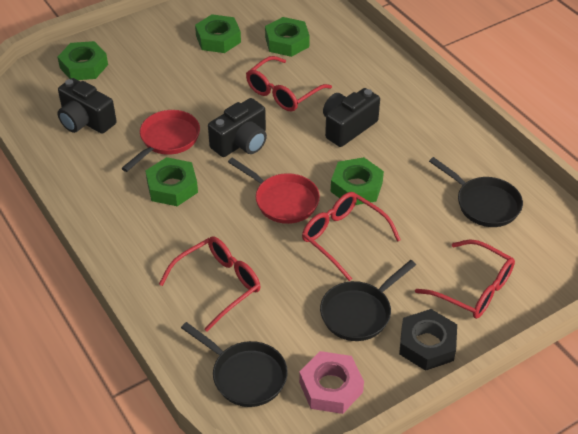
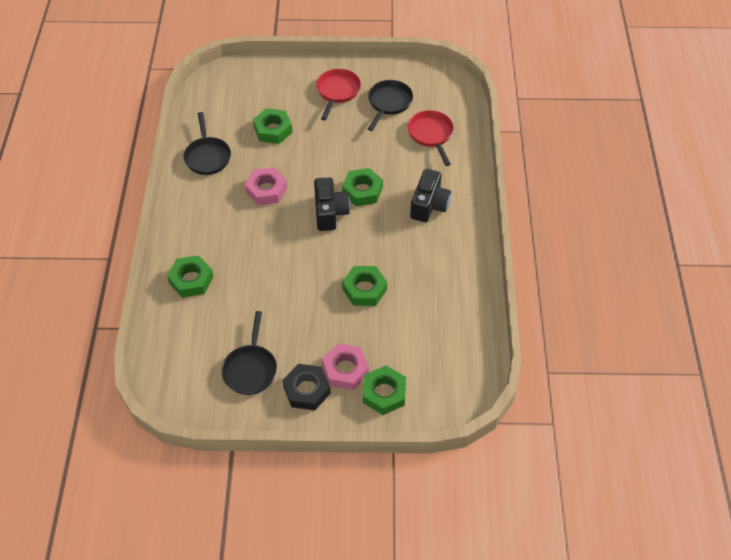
black camera: [57,78,116,134] [208,98,267,157] [323,88,380,147] = 3 -> [314,177,350,231] [410,169,451,222] = 2
pink nut: [299,351,364,414] = 1 -> [245,167,287,205] [322,343,369,390] = 2
red glasses: [159,237,260,332] [246,56,332,112] [302,192,401,281] [415,240,515,319] = 4 -> none = 0

